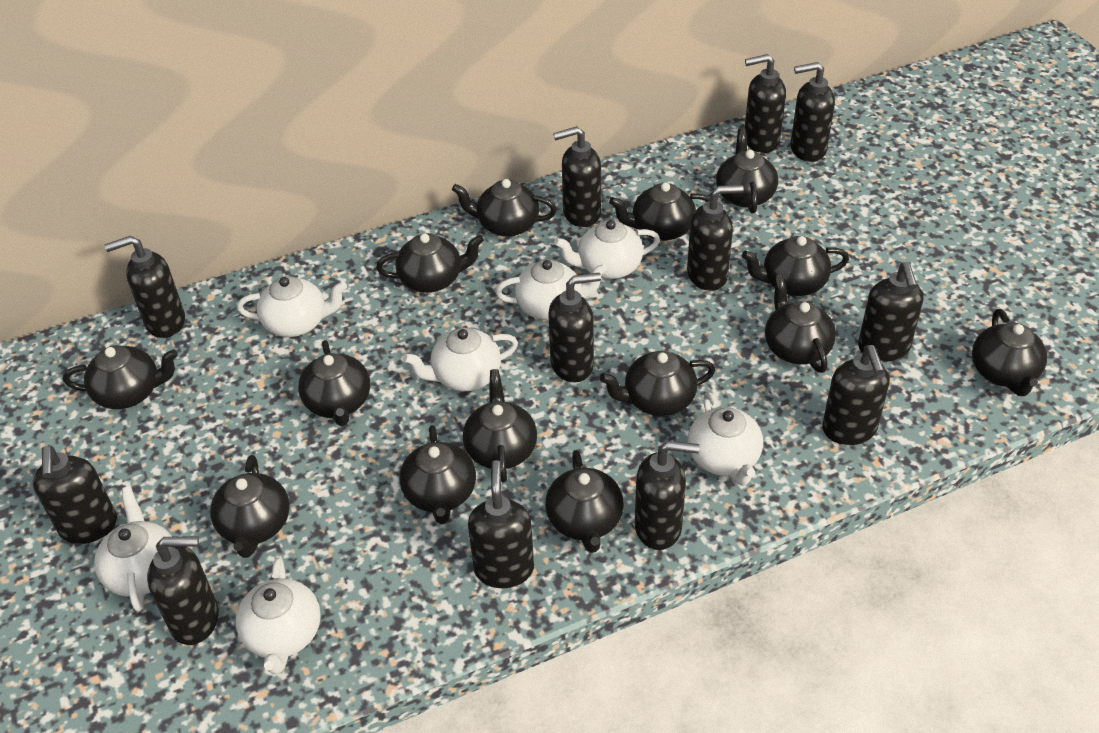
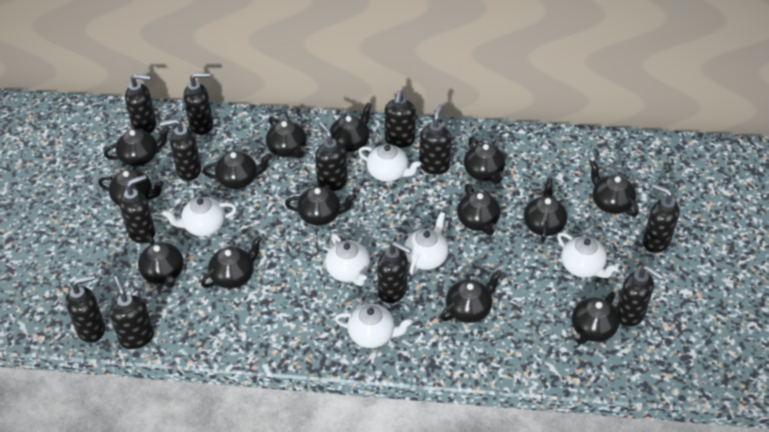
white teapot: [94,486,172,612] [236,558,321,674] [237,276,347,337] [403,328,518,391] [495,259,607,320] [554,220,660,279] [688,392,763,486] = 7 -> [162,197,237,236] [325,233,370,286] [335,304,412,348] [358,144,421,182] [404,212,449,275] [557,232,618,278] = 6

